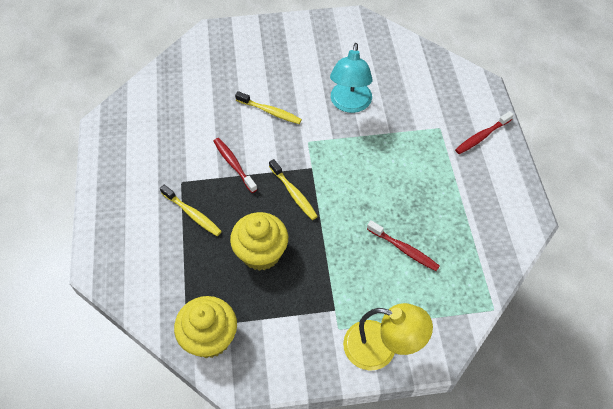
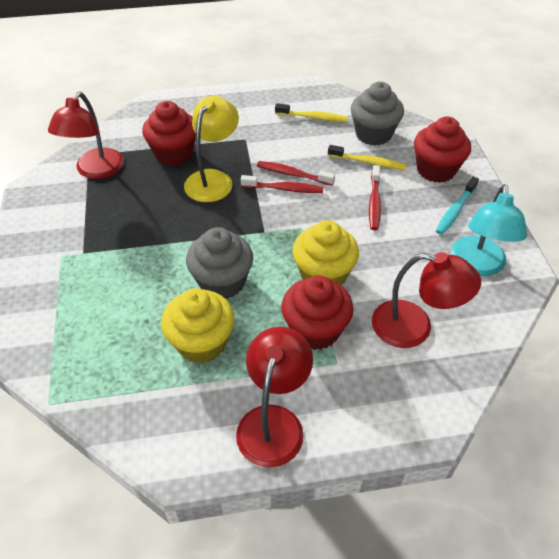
grey cupcake: none = 0 -> [186,227,253,299] [351,82,404,145] = 2
red cupcake: none = 0 -> [142,101,196,166] [281,275,353,350] [414,116,471,183] = 3
red lamp: none = 0 -> [48,92,124,179] [236,327,313,468] [372,252,481,348] = 3
turquoise toothbrush: none = 0 -> [436,177,479,235] = 1
yellow toothbrush: [160,185,222,236] [235,91,302,124] [269,159,318,220] = 3 -> [275,103,348,122] [328,145,406,170] = 2

